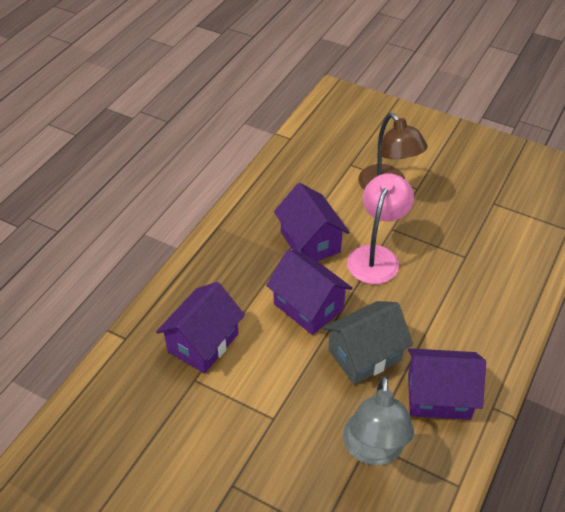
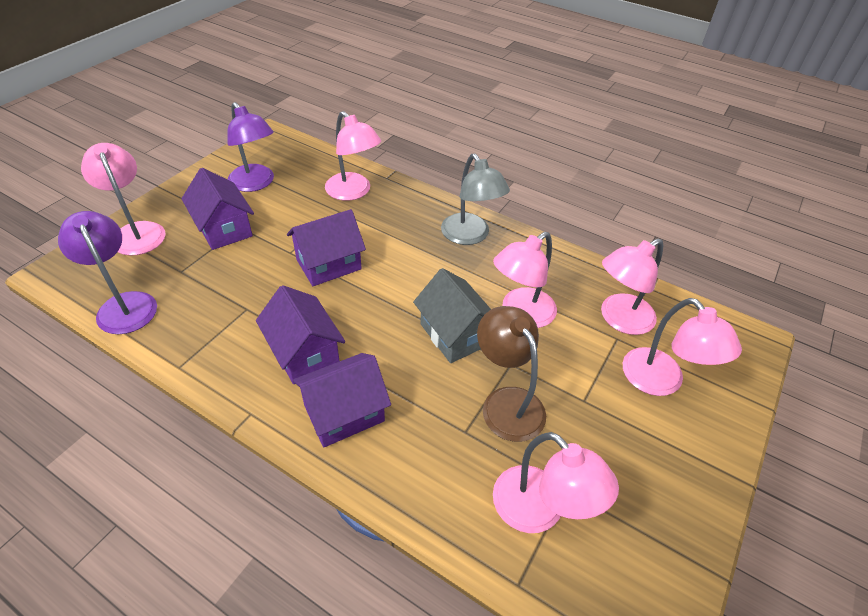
pink lamp: [347,173,414,284] = 1 -> [81,143,165,256] [325,111,381,201] [493,232,557,328] [493,432,619,533] [601,239,663,335] [623,298,742,396] = 6
purple lamp: none = 0 -> [58,211,157,334] [227,102,274,192] = 2

